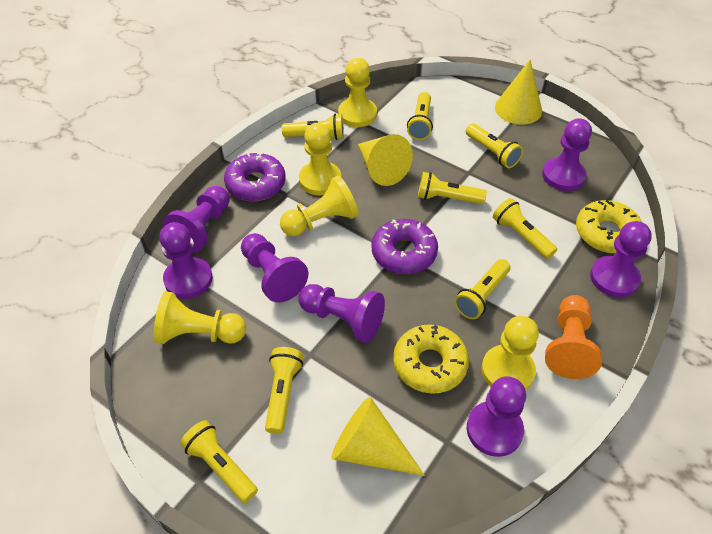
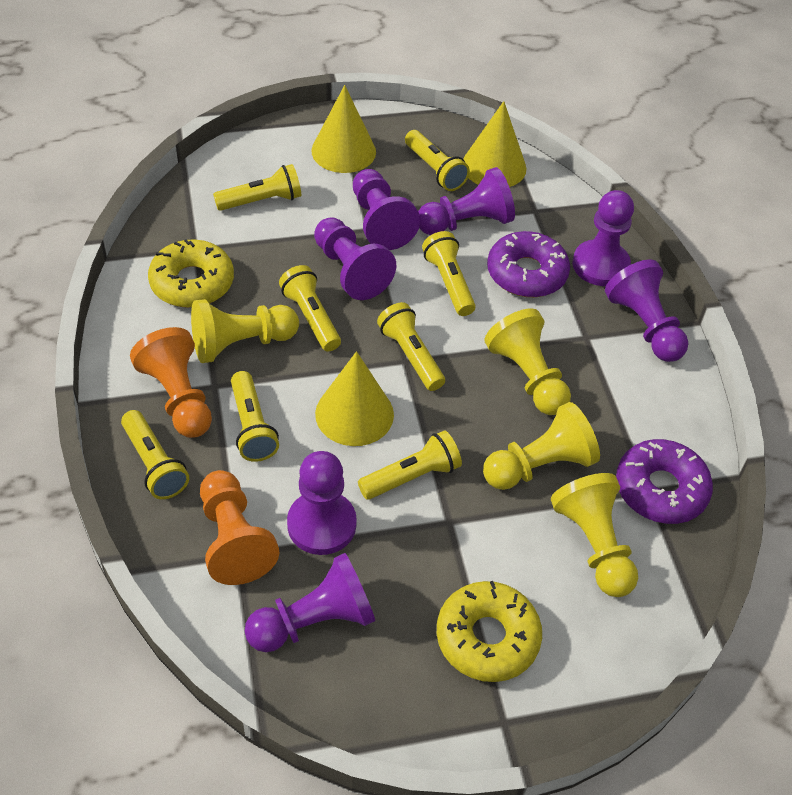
orange pawn: [545,295,602,379] = 1 -> [130,327,212,438] [200,470,279,585] = 2
yellow pawn: [154,291,246,344] [280,175,359,236] [299,123,341,195] [338,58,377,127] [481,316,539,391] = 5 -> [191,299,299,363] [483,402,600,490] [485,308,571,415] [551,473,638,597] = 4

